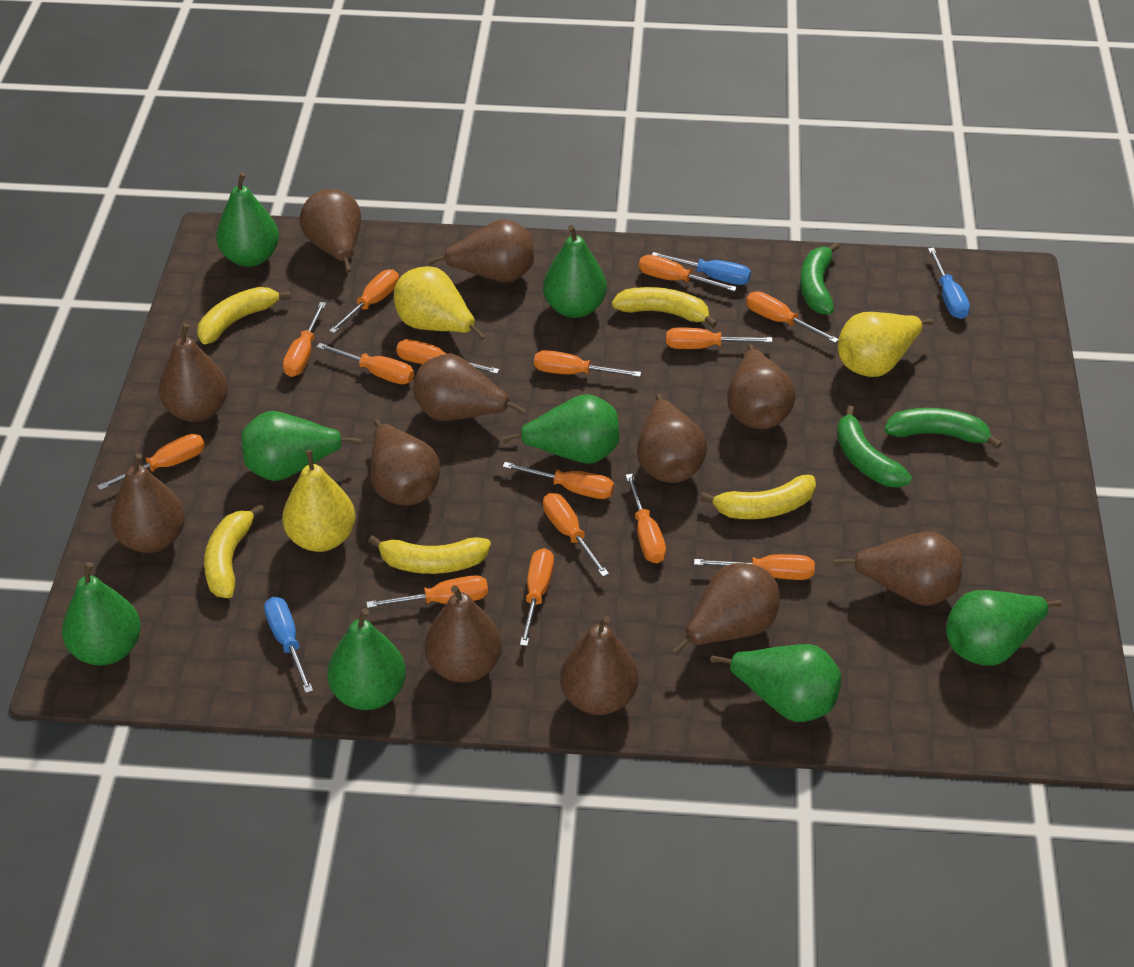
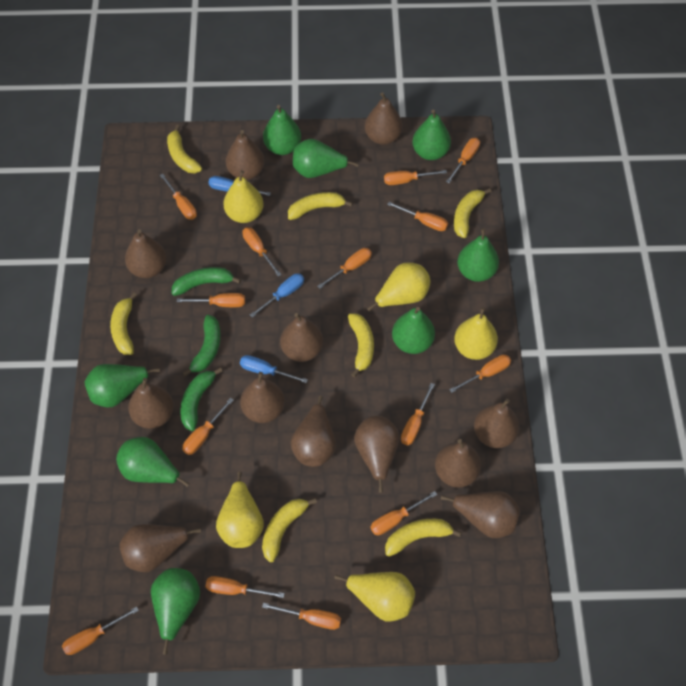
orange screwdriver: [97,434,205,490] [283,302,326,377] [316,343,414,384] [329,269,399,333] [366,575,488,608] [396,339,500,374] [503,462,614,499] [520,548,554,646] [534,350,641,377] [543,493,609,577] [626,474,666,563] [639,255,737,292] [666,327,773,349] [694,554,815,580] [746,291,838,343] = 15 -> [62,606,139,655] [160,174,197,220] [177,293,245,307] [182,398,234,455] [205,576,285,598] [242,227,282,277] [262,603,341,630] [317,248,372,289] [371,491,437,535] [384,170,447,185] [387,202,448,231] [401,383,435,445] [446,138,480,183] [449,354,511,393] = 14
yellow banana: [197,287,291,345] [204,504,265,598] [368,535,491,574] [612,287,717,328] [700,475,816,519] = 5 -> [110,293,137,355] [167,125,202,173] [262,498,317,562] [288,192,353,220] [348,313,374,377] [385,519,462,557] [454,188,491,238] = 7
yellow pear: [282,450,356,552] [394,266,486,340] [838,312,933,377] = 3 -> [216,472,264,548] [223,170,264,223] [334,572,415,621] [367,263,430,312] [454,307,498,360] = 5

